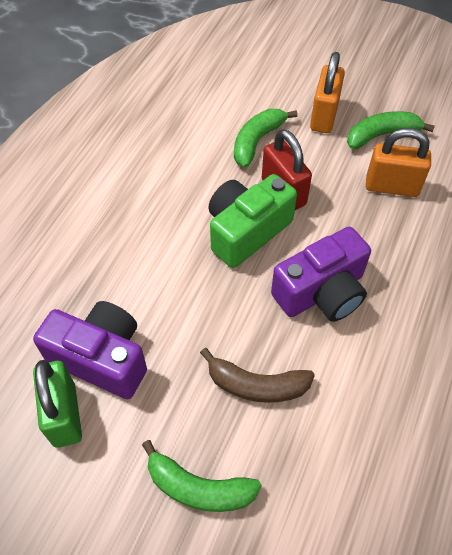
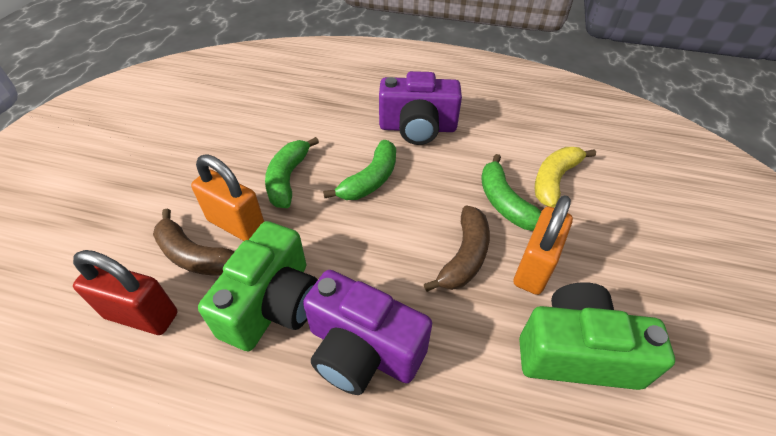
brown banana: [200,348,315,403] = 1 -> [153,208,235,275] [424,205,490,292] = 2
green camera: [208,174,297,268] = 1 -> [198,221,318,352] [519,282,675,390] = 2
green padlock: [33,360,82,447] = 1 -> none = 0
yellow banana: none = 0 -> [535,147,596,208] = 1

